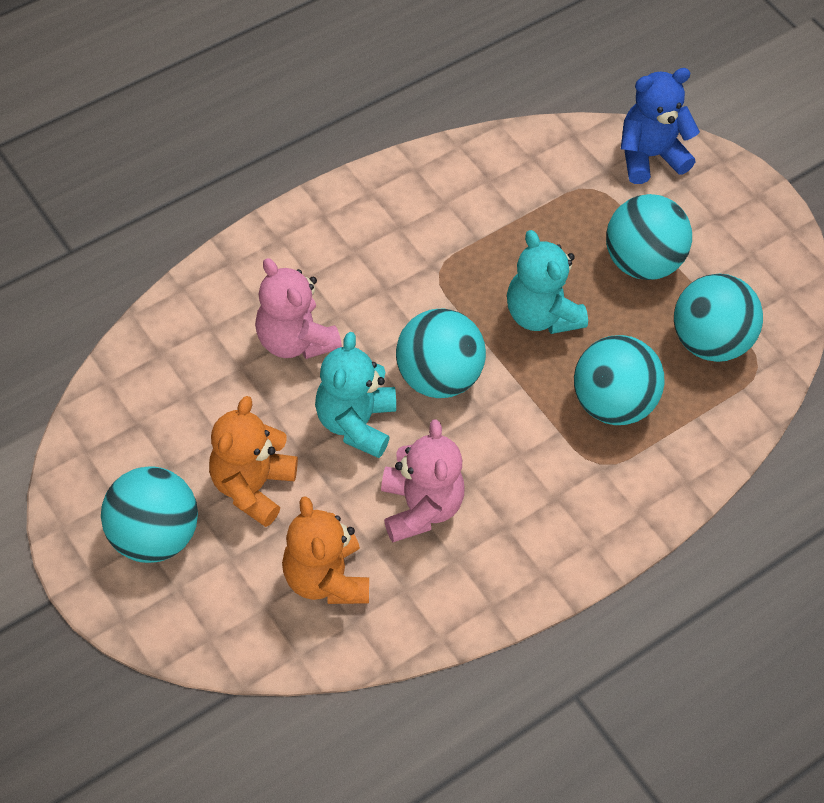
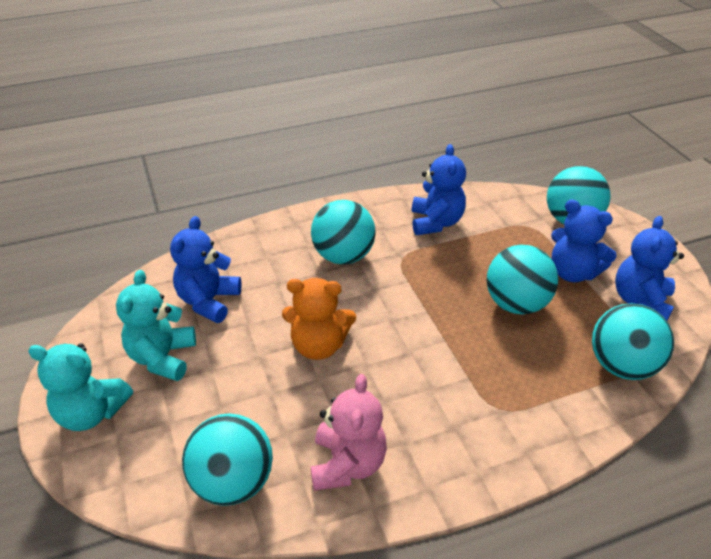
blue teddy bear: [621,68,700,184] = 1 -> [170,216,242,323] [412,144,466,235] [551,199,617,282] [615,216,684,321] = 4
orange teddy bear: [209,396,298,527] [282,496,369,604] = 2 -> [282,278,356,360] = 1
pink teddy bear: [255,258,342,359] [381,419,464,542] = 2 -> [311,374,387,491] = 1

